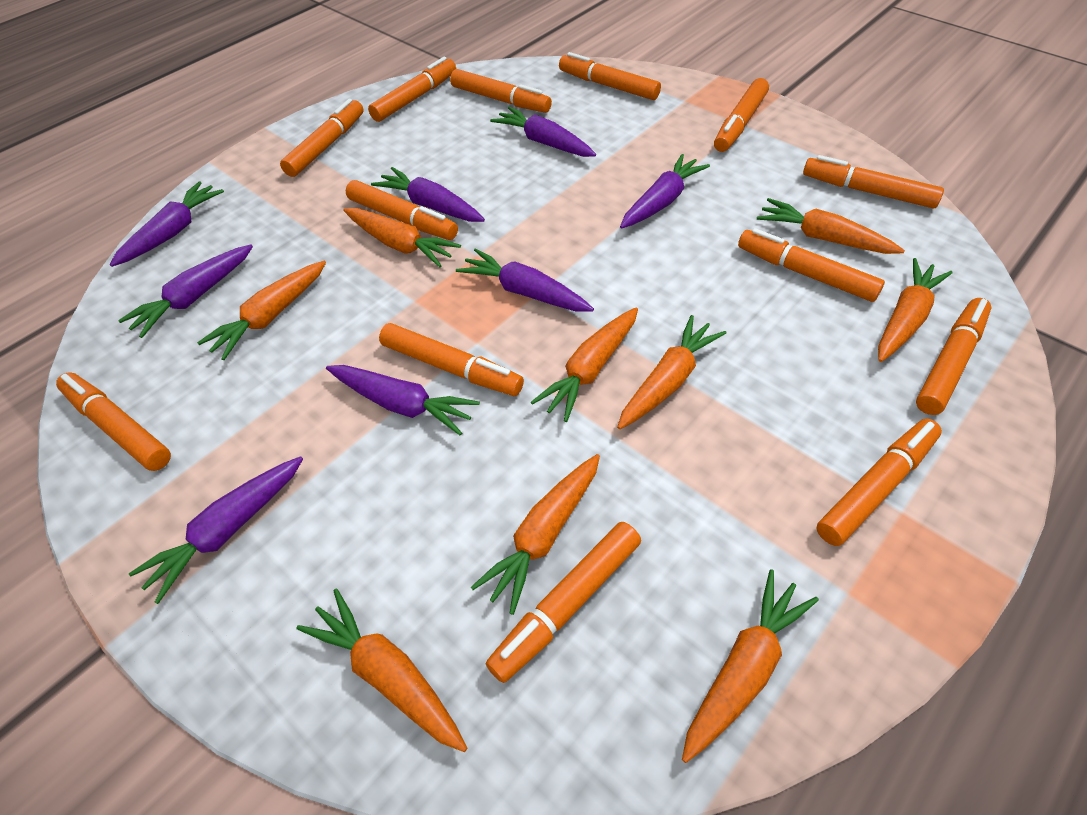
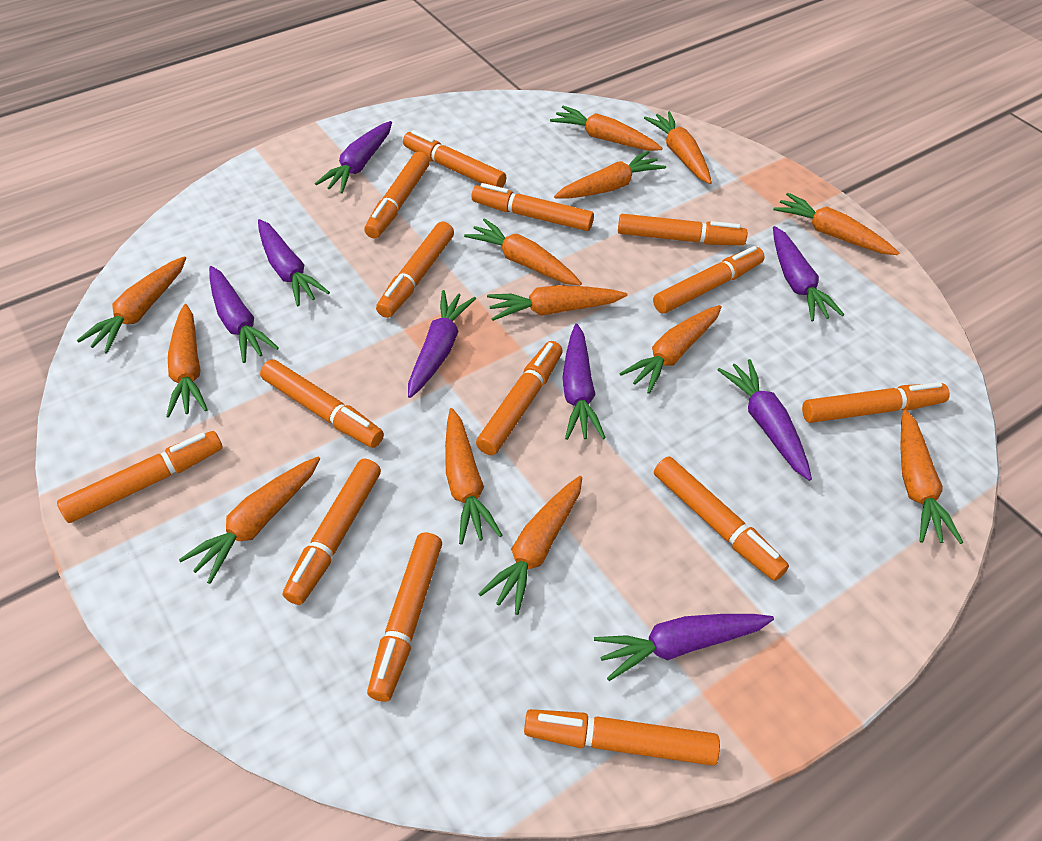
orange carrot: [197,261,326,360] [296,589,467,752] [343,208,461,267] [471,454,600,615] [531,307,638,422] [617,315,726,429] [682,569,819,763] [757,198,905,254] [878,258,953,362] = 9 -> [77,256,186,353] [166,304,208,418] [179,457,320,584] [445,408,502,545] [464,218,582,286] [478,476,582,615] [487,285,628,321] [550,106,663,151] [554,151,666,199] [619,305,722,394] [644,111,712,184] [773,193,899,255] [900,409,963,544] = 13
orange marker: [56,372,171,471] [280,99,364,177] [346,180,458,240] [368,57,456,122] [379,323,524,396] [450,69,552,113] [486,522,641,683] [559,52,661,100] [714,78,769,152] [738,228,885,302] [803,155,944,208] [816,419,942,546] [916,298,992,415] = 13 -> [57,431,223,523] [260,359,384,448] [283,459,381,605] [364,152,430,238] [367,532,442,702] [376,222,454,318] [403,130,507,188] [471,183,594,231] [476,341,563,455] [524,709,720,766] [618,214,747,246] [653,246,765,314] [654,456,789,581] [802,382,950,423] = 14

